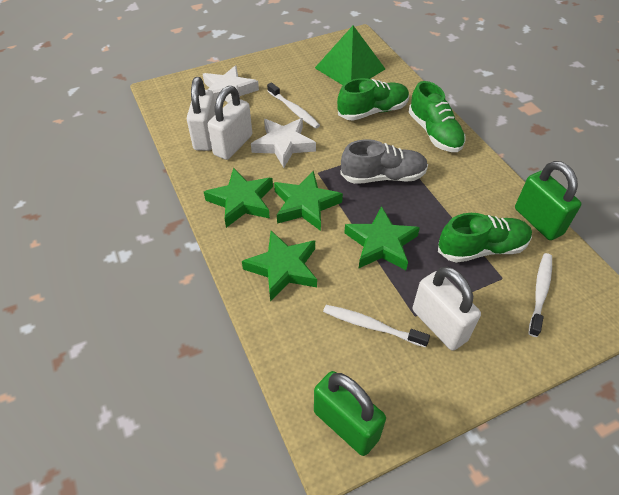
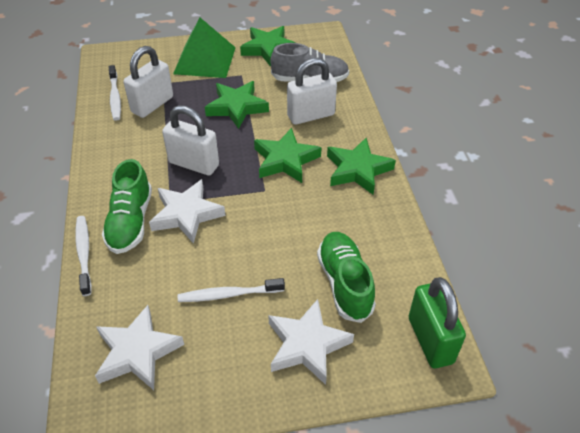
green padlock: [314,371,386,456] [515,161,581,240] = 2 -> [409,277,466,368] = 1
green shoe: [337,78,409,121] [409,81,466,152] [438,213,532,263] = 3 -> [102,159,152,254] [317,232,376,323] = 2
white star: [203,65,259,102] [251,118,316,168] = 2 -> [95,305,184,390] [149,179,225,244] [268,299,354,385] = 3

